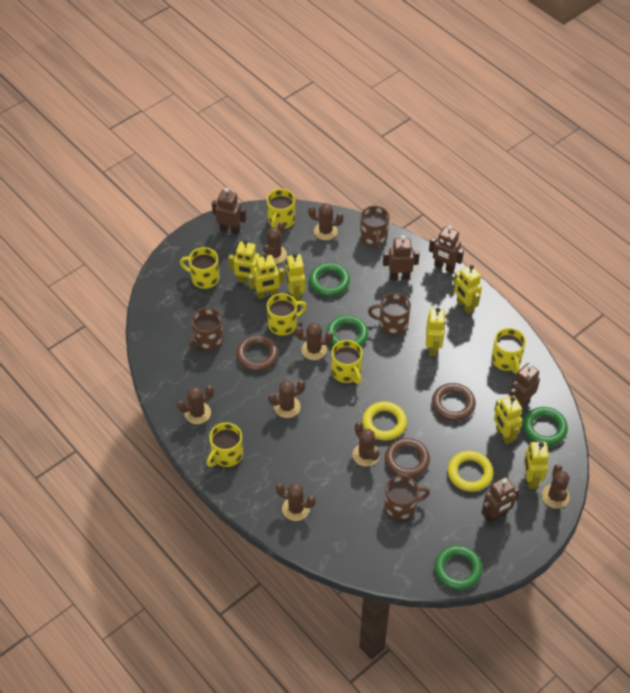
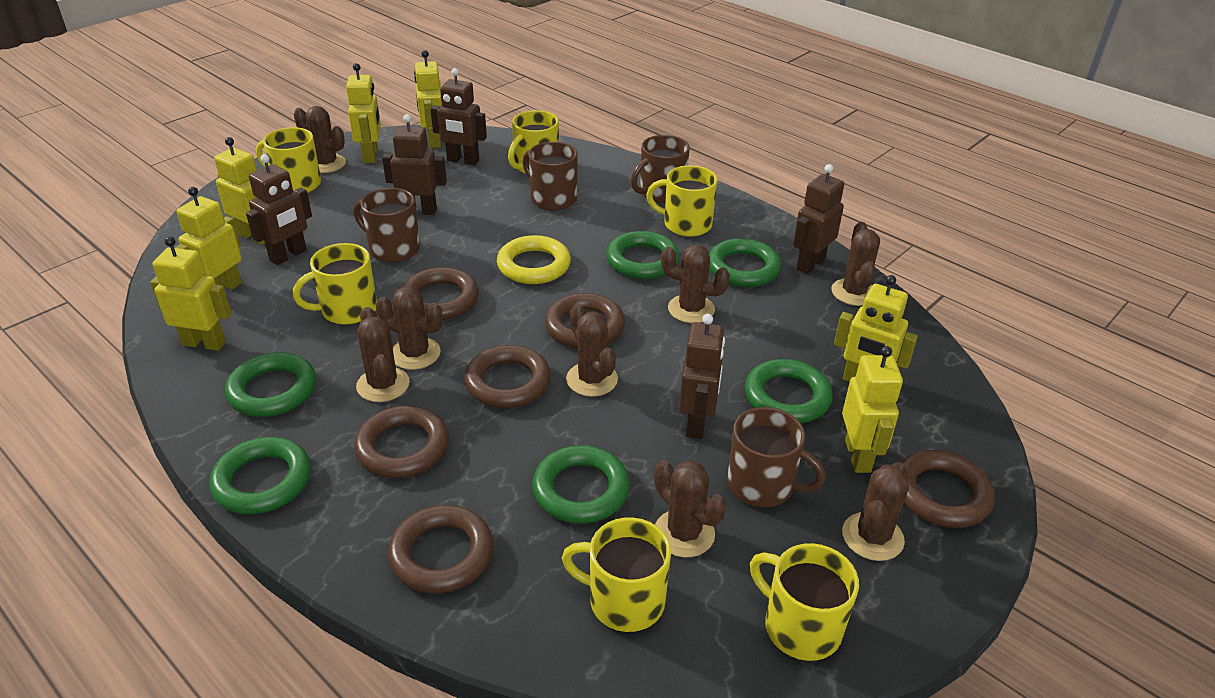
brown ring: [236,335,279,371] [385,438,430,478] [432,383,476,421] = 3 -> [354,406,449,478] [388,505,493,594] [403,267,479,320] [464,345,551,408] [545,293,625,349] [901,450,995,528] = 6
green ring: [309,263,350,297] [326,315,368,346] [434,545,482,590] [523,407,568,446] = 4 -> [209,437,311,514] [225,352,316,417] [532,445,630,523] [606,231,680,279] [709,238,781,287] [745,359,833,423] = 6
yellow ring: [363,402,407,441] [448,451,493,492] = 2 -> [497,235,571,284] = 1

